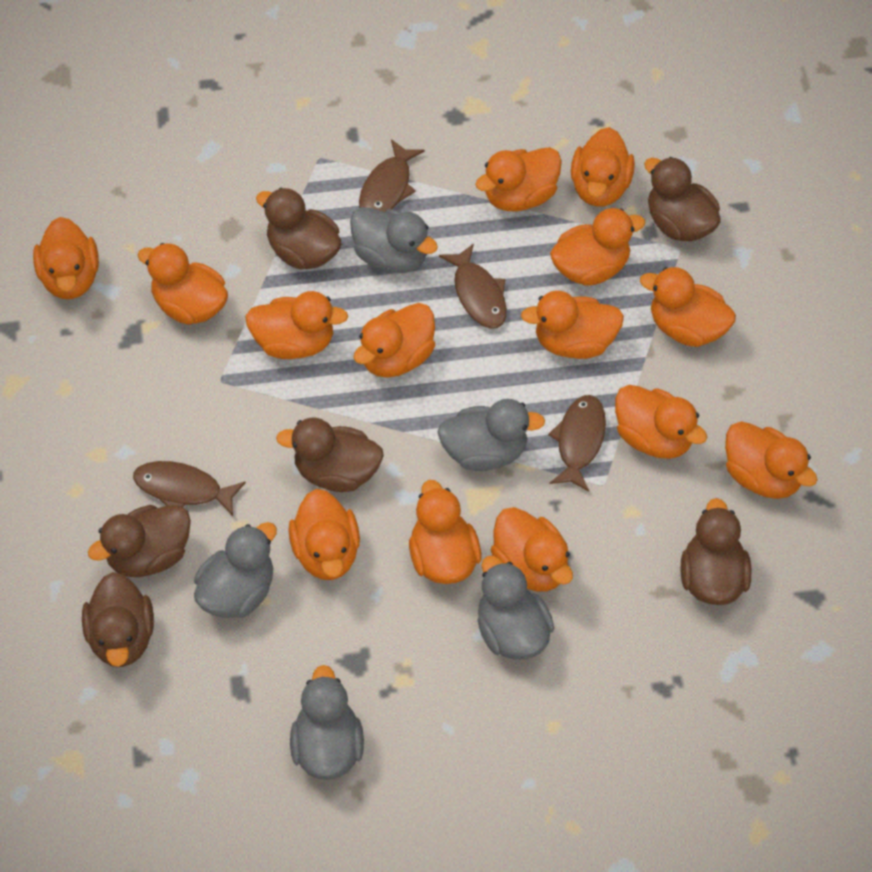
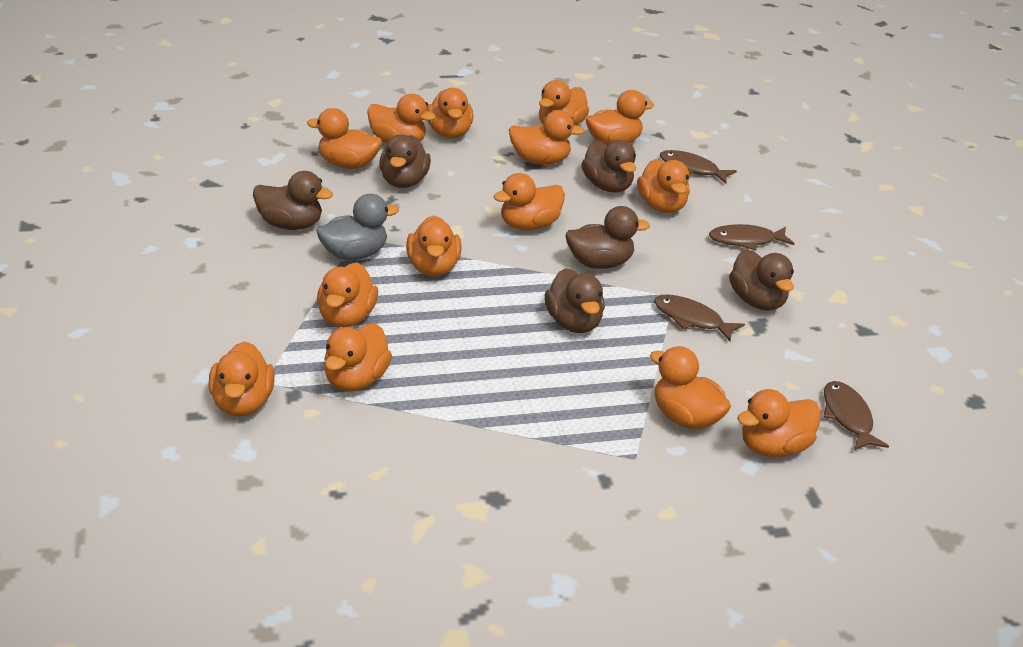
grey duck: [194,522,277,618] [290,665,364,780] [350,207,438,273] [438,399,545,471] [478,556,554,659] = 5 -> [316,194,399,261] = 1

